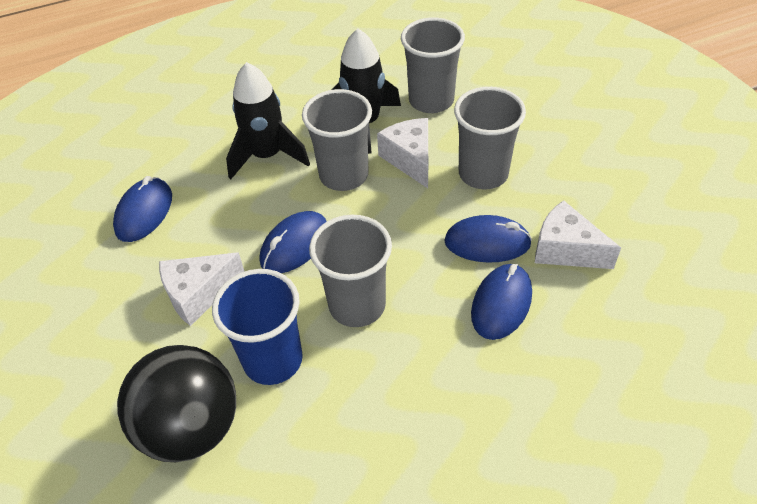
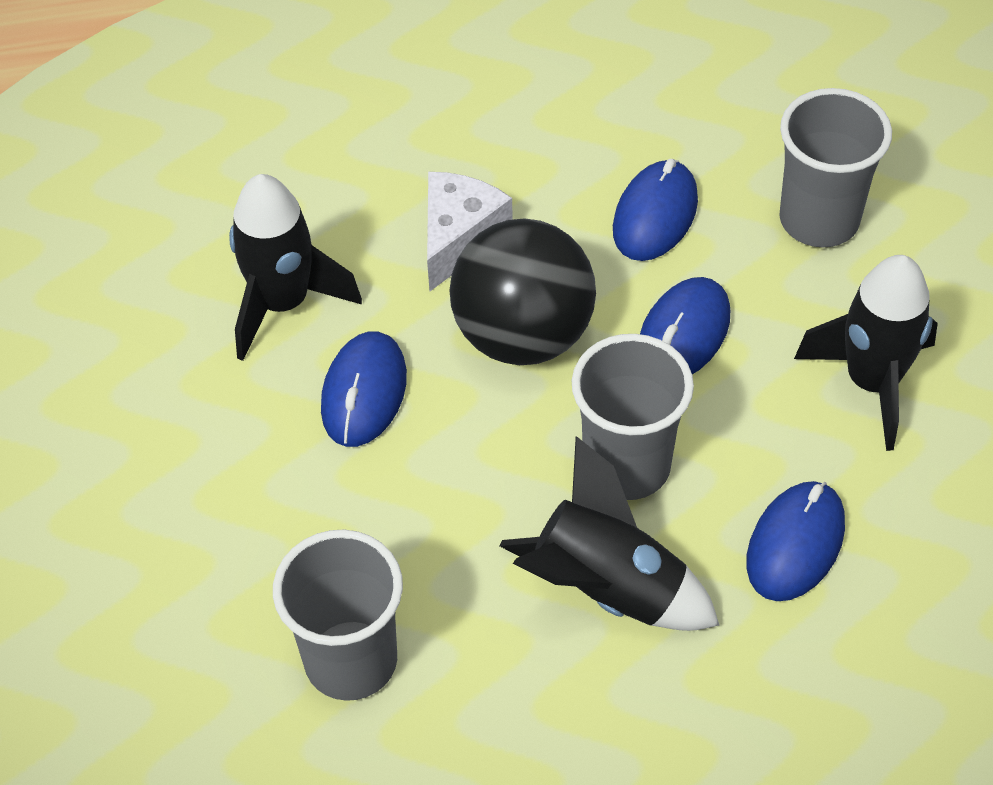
black rocket: [226,62,310,179] [332,28,401,154] = 2 -> [229,174,362,361] [500,436,719,631] [794,255,938,451] = 3
blue cup: [212,269,303,385] = 1 -> none = 0
grey cup: [302,89,372,191] [309,215,392,327] [401,17,465,113] [454,87,526,189] = 4 -> [273,530,403,701] [572,334,694,500] [779,88,892,248] = 3
white cheese: [159,252,245,326] [377,118,428,188] [535,200,621,269] = 3 -> [427,172,513,291] = 1

